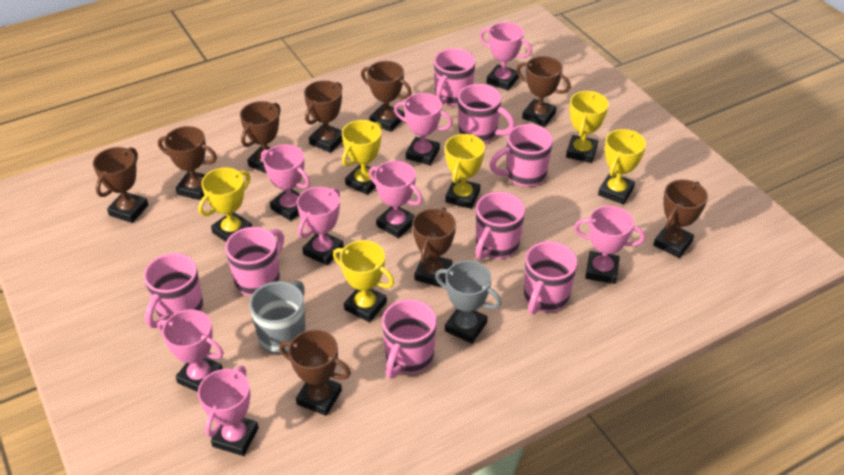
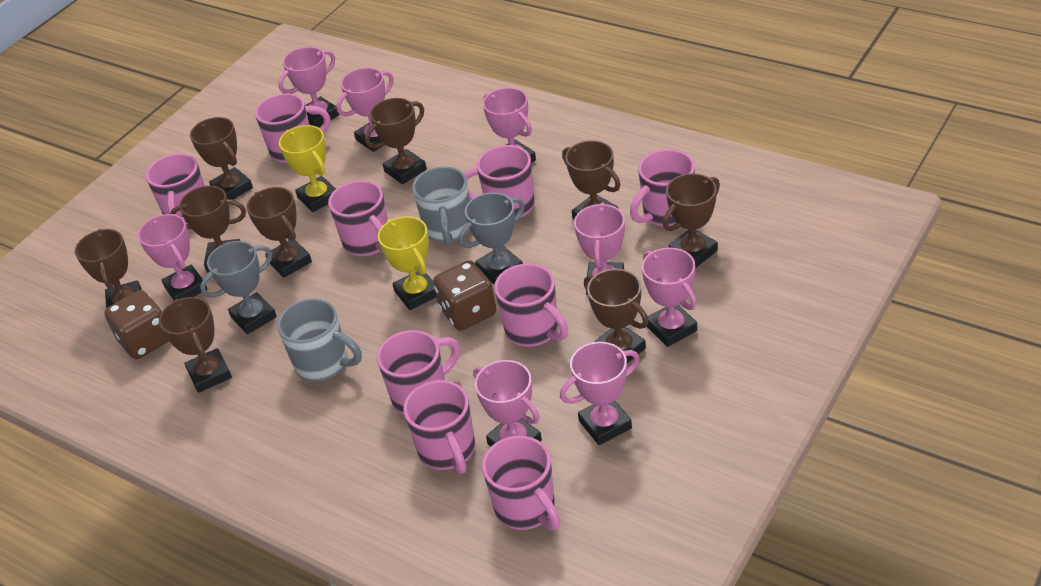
brown dice: none = 0 -> [104,290,169,359] [433,260,496,331] = 2
grey mug: [249,281,306,355] = 1 -> [277,298,362,382] [412,166,470,245] = 2
grey trophy: [435,261,502,344] = 1 -> [200,241,277,334] [459,193,525,284] = 2
pink mug: [144,253,203,328] [225,227,284,296] [382,299,437,378] [434,48,476,106] [458,84,515,143] [476,192,525,260] [490,124,553,187] [524,241,578,314] = 8 -> [146,153,205,224] [255,93,330,163] [328,180,388,256] [377,330,460,414] [403,380,475,474] [464,145,535,218] [482,436,560,530] [494,263,568,347] [630,149,695,227] = 9
yellow trophy: [198,168,252,242] [333,240,394,322] [342,120,382,195] [445,134,485,209] [566,91,609,163] [598,129,646,204] = 6 -> [279,125,336,212] [378,216,436,310] = 2

